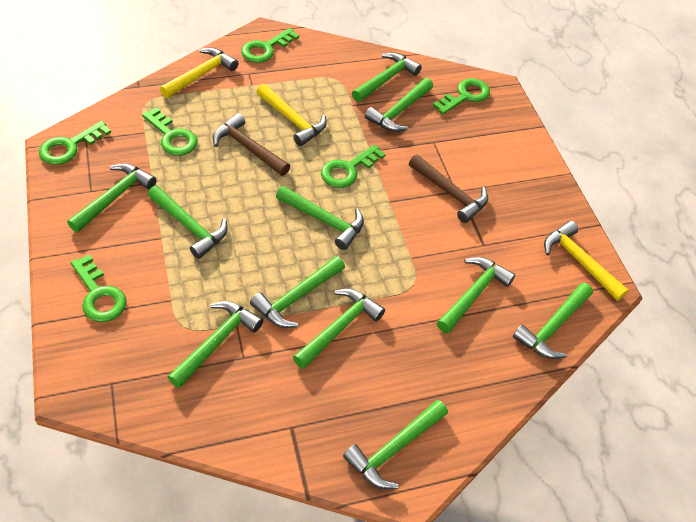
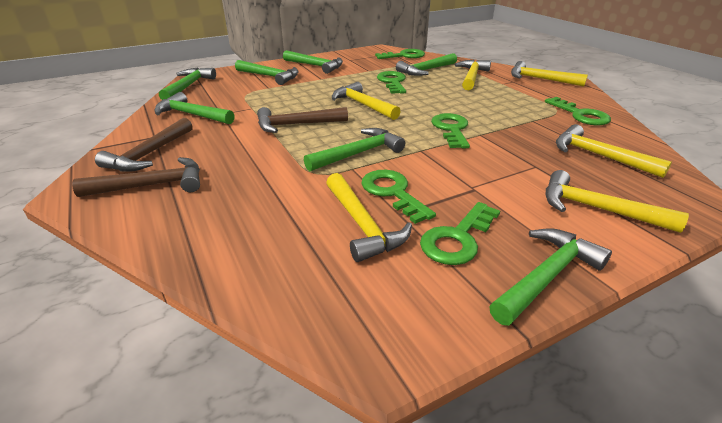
brown hammer: [213,113,290,176] [409,154,488,223] = 2 -> [72,157,200,197] [95,118,193,172] [257,107,348,133] = 3
green hammer: [67,163,157,232] [148,185,228,259] [168,301,263,388] [250,256,345,328] [276,186,364,250] [293,289,385,369] [343,400,448,489] [352,52,422,102] [365,78,433,132] [437,257,516,333] [513,283,593,359] = 11 -> [154,92,235,124] [159,68,216,100] [235,60,299,85] [283,50,343,74] [304,128,405,171] [396,53,457,76] [489,229,612,326] = 7
yellow hammer: [160,47,238,98] [256,84,327,146] [544,221,629,301] = 3 -> [326,173,412,262] [332,82,401,120] [455,59,491,90] [511,61,588,87] [546,170,689,233] [556,124,672,178] = 6

